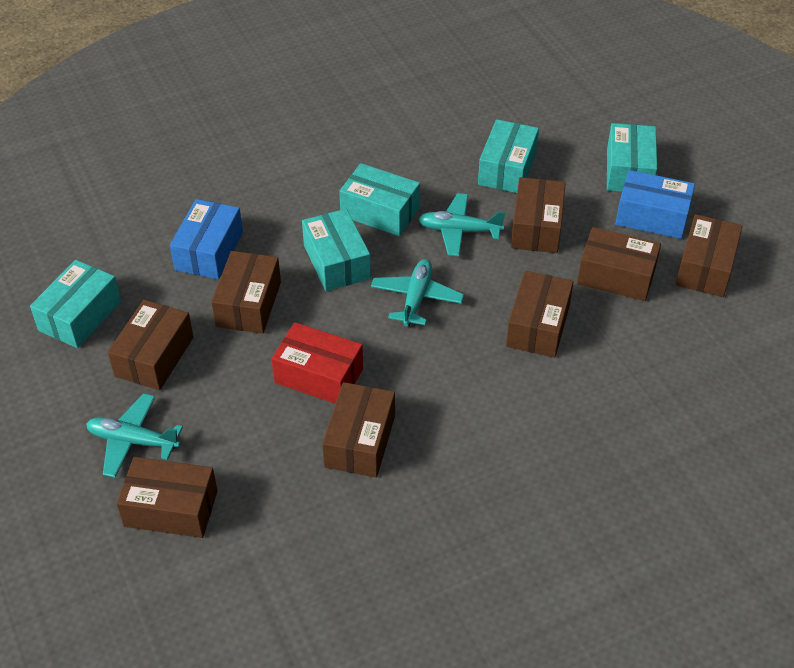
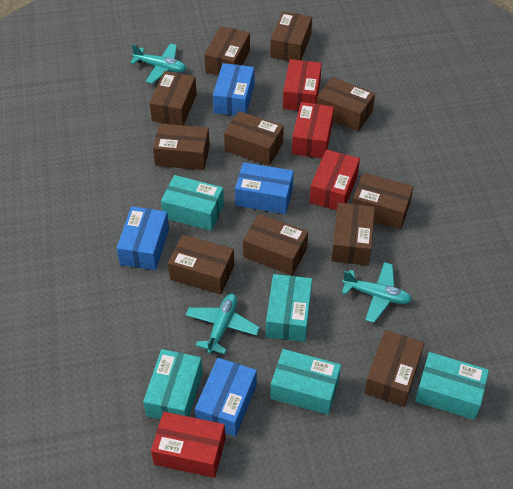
blue box: [170,199,243,279] [615,170,695,239] = 2 -> [117,206,169,270] [195,358,257,437] [213,63,254,116] [235,162,294,214] = 4
brown box: [108,300,194,390] [116,457,218,538] [211,251,281,334] [322,382,395,478] [506,271,573,358] [511,177,566,253] [577,227,661,301] [676,214,742,297] = 8 -> [149,71,197,125] [153,124,210,170] [168,235,234,295] [204,26,250,76] [224,111,284,166] [243,214,308,275] [270,11,312,61] [317,77,375,131] [331,203,375,265] [352,173,414,229] [364,330,424,407] = 11
red box: [272,322,363,404] = 1 -> [151,412,225,478] [283,59,322,111] [292,102,334,158] [309,150,360,210] = 4

